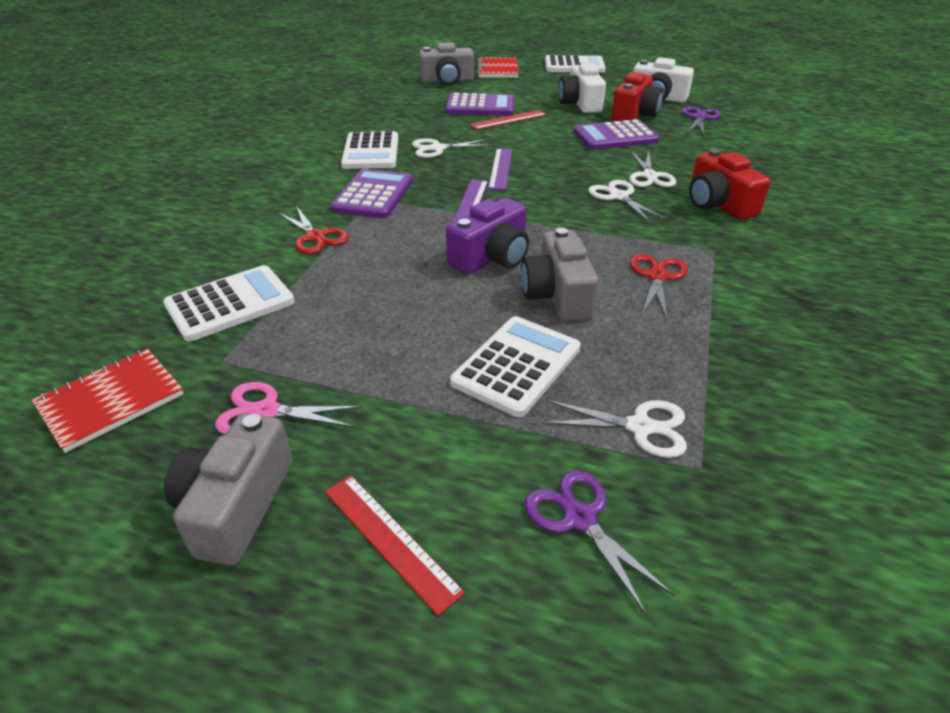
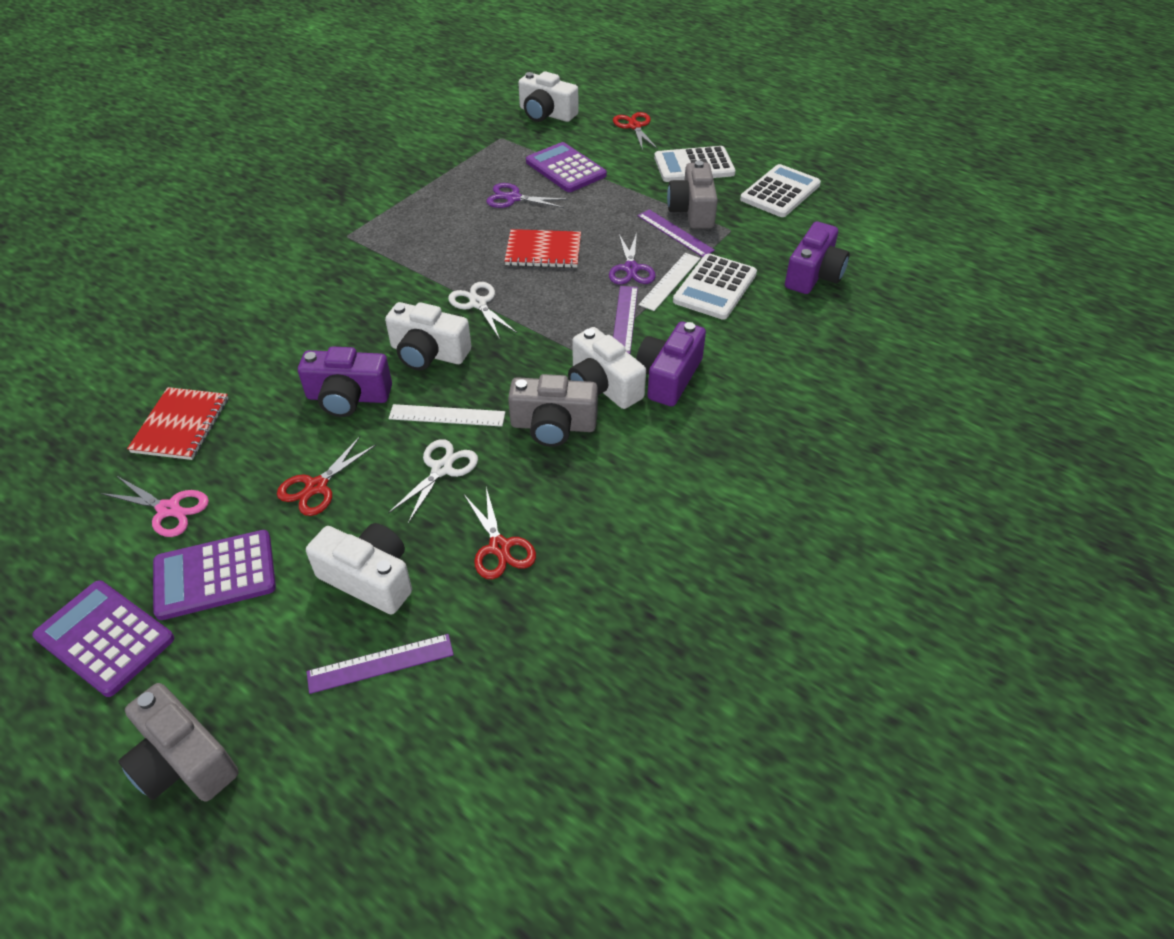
purple camera: [446,198,529,274] = 1 -> [298,347,392,417] [636,321,706,406] [785,222,850,294] = 3
purple ruler: [453,179,488,222] [488,148,512,190] = 2 -> [306,634,454,694] [613,286,638,354] [638,209,715,257] = 3
red camera: [612,72,663,121] [689,149,770,220] = 2 -> none = 0
red ruler: [325,475,465,616] [469,110,547,130] = 2 -> none = 0
red scissors: [278,206,349,254] [630,254,688,320] = 2 -> [277,436,376,516] [464,487,536,579] [613,112,658,151] = 3
white calculator: [163,265,295,342] [341,131,398,169] [450,316,581,417] [545,55,606,73] = 4 -> [654,146,736,182] [673,253,757,320] [740,164,821,217] = 3
white camera: [558,62,606,113] [633,57,694,103] = 2 -> [306,523,412,614] [385,302,471,370] [518,71,578,122] [568,327,646,409] = 4
white ruler: none = 0 -> [389,404,505,427] [639,253,700,311] = 2
white scissors: [412,138,492,158] [542,400,687,458] [588,180,667,223] [629,150,676,187] = 4 -> [388,439,478,523] [448,282,517,339] = 2

